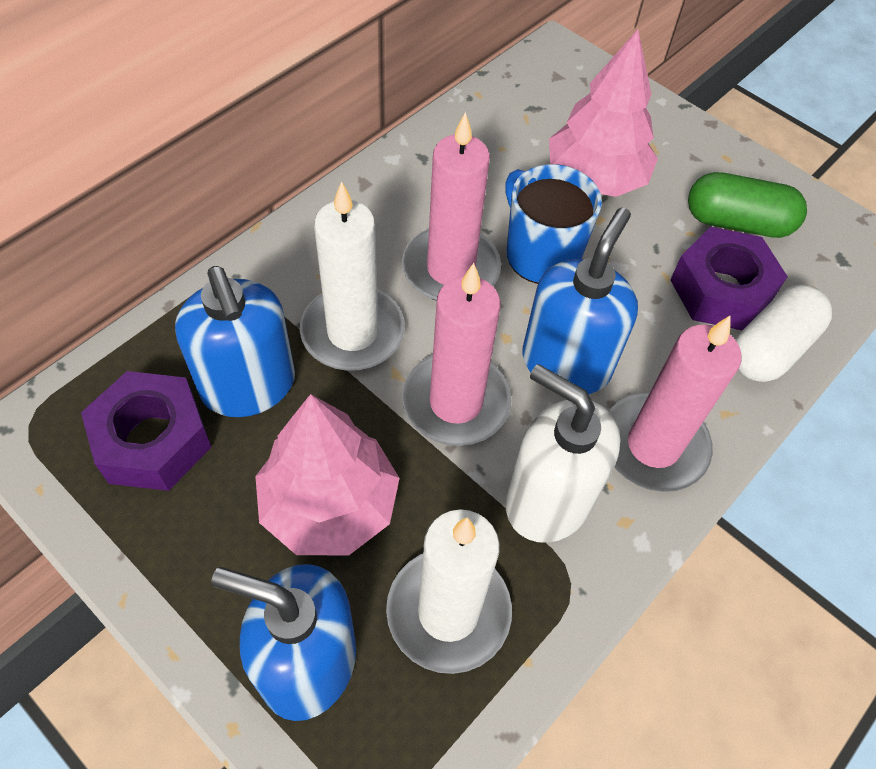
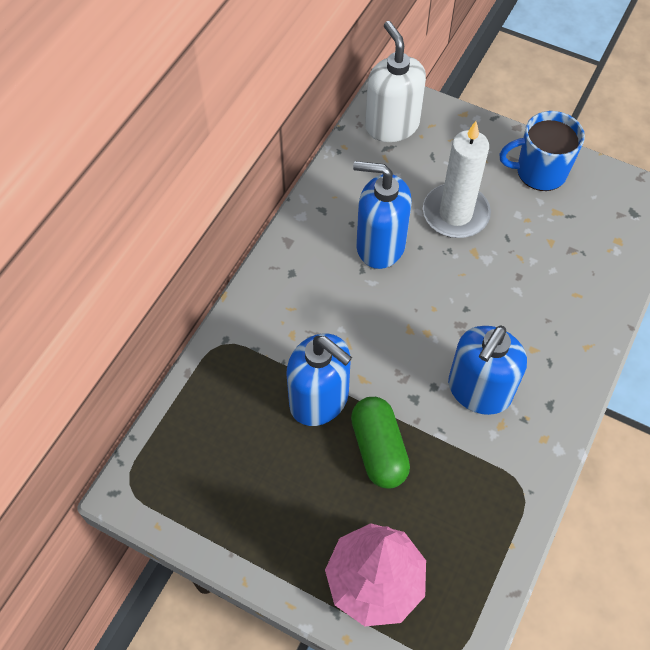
pink candle: [402,112,501,301] [402,263,511,446] [609,315,741,492] = 3 -> none = 0
pink tree: [255,394,399,556] [549,29,658,197] = 2 -> [325,523,426,626] = 1
purple nut: [81,371,211,491] [670,227,788,330] = 2 -> none = 0
white candle: [300,181,405,371] [386,509,512,674] = 2 -> [423,121,491,238] = 1
white capsule: [735,285,832,382] = 1 -> none = 0

